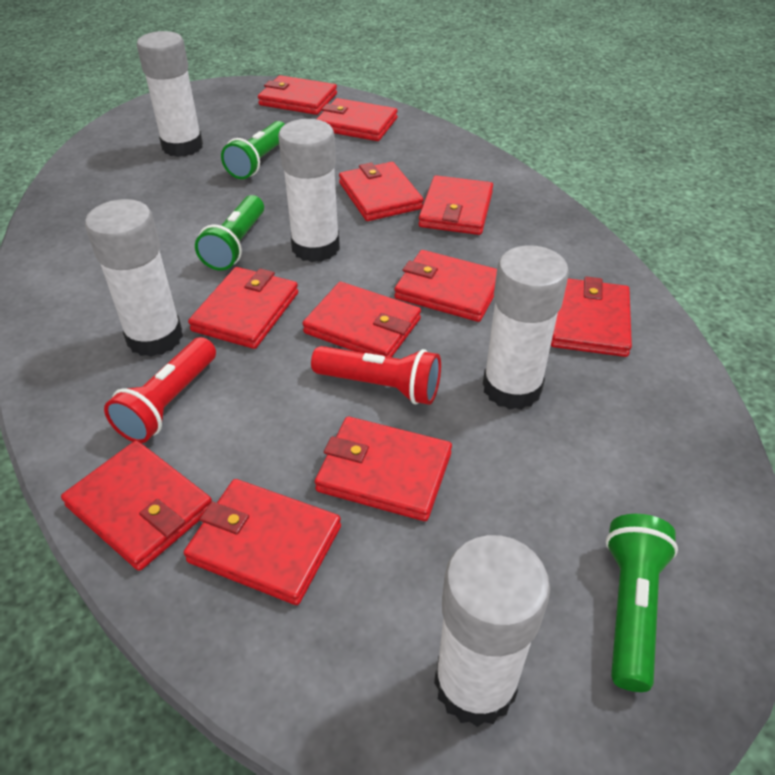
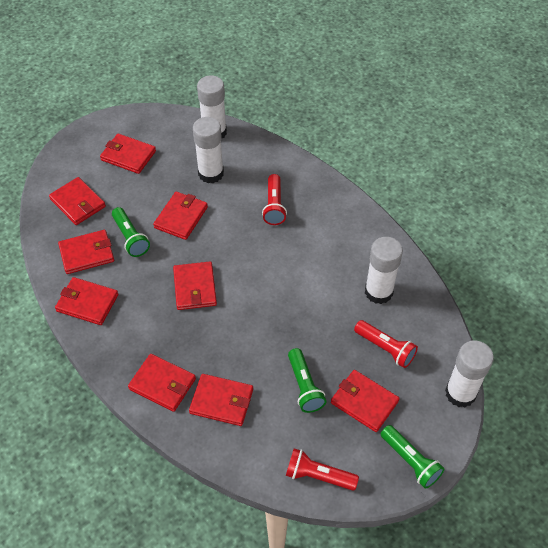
red flashlight: [104,337,216,443] [311,346,441,405] = 2 -> [262,174,287,225] [286,448,359,491] [354,320,418,368] = 3
red wallet: [61,440,212,571] [184,479,341,605] [188,267,298,349] [258,75,337,115] [302,282,421,357] [315,416,452,521] [317,98,398,141] [339,162,424,221] [394,250,497,322] [418,175,493,235] [551,276,632,357] = 11 -> [49,177,106,225] [55,277,118,325] [58,230,114,274] [100,134,156,174] [128,354,196,412] [153,192,208,240] [173,261,217,310] [189,374,253,426] [331,370,400,432] = 9
white glue stick: [85,199,183,357] [137,31,203,157] [278,119,340,262] [434,535,550,727] [483,245,569,410] = 5 -> [193,117,224,183] [197,75,227,140] [365,237,403,304] [445,341,494,407] = 4

